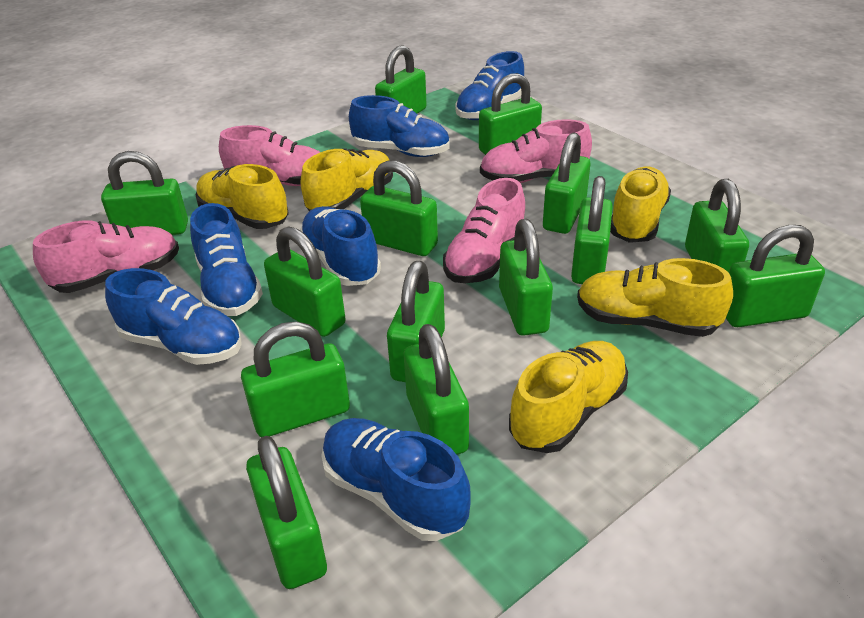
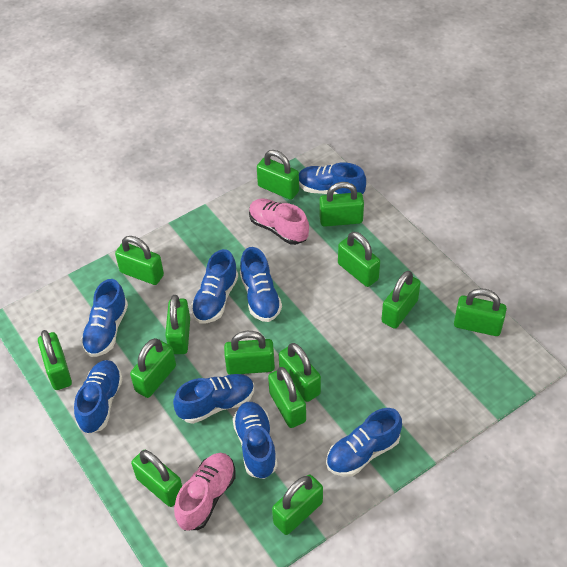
blue shoe: [105,268,242,365] [190,203,263,316] [300,206,381,286] [321,418,471,541] [349,95,450,157] [455,51,524,120] = 6 -> [74,360,123,434] [81,279,128,357] [173,374,254,424] [191,249,238,324] [233,402,278,479] [240,247,282,322] [299,162,366,195] [326,408,402,477] = 8
pink shoe: [33,220,179,293] [219,125,320,186] [443,178,525,283] [480,119,592,183] = 4 -> [174,453,235,531] [249,198,309,245] = 2
yellow shoe: [195,164,289,229] [301,148,393,211] [509,341,628,453] [577,258,733,337] [610,166,671,243] = 5 -> none = 0

